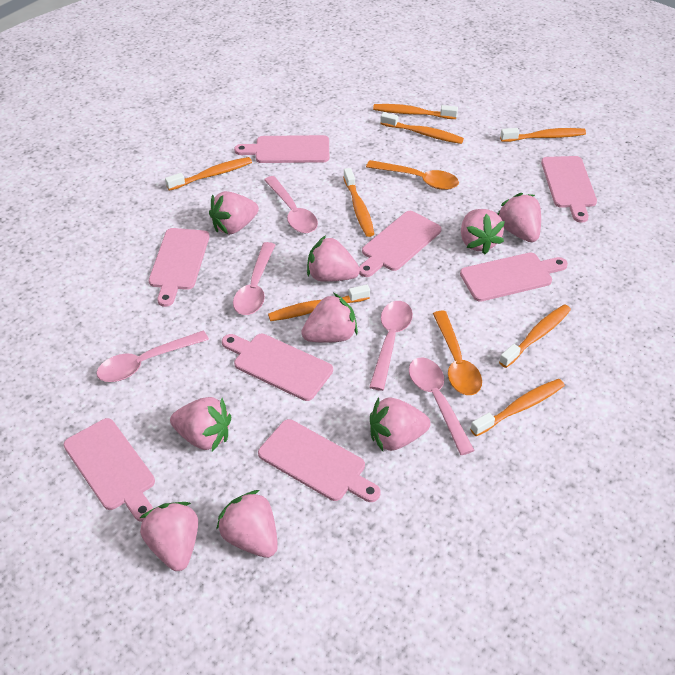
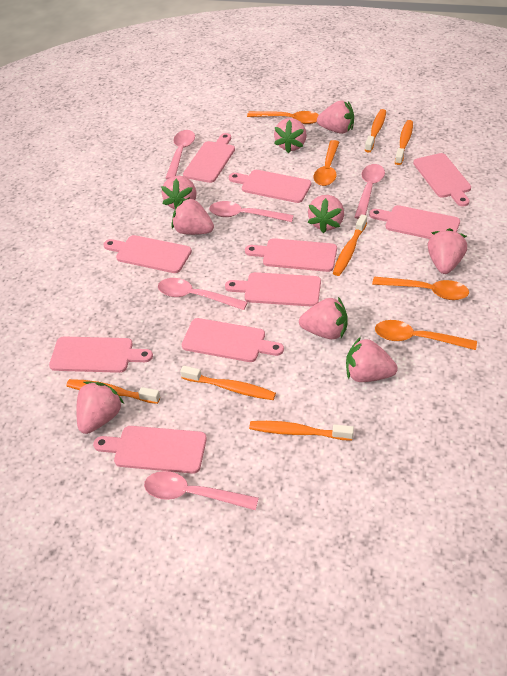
orange spoon: [366,160,459,190] [433,311,482,395] = 2 -> [247,111,319,124] [313,140,339,186] [372,276,469,300] [375,320,477,350] = 4
orange toothbrush: [165,157,252,191] [268,285,370,321] [343,168,374,237] [373,104,458,119] [380,112,464,144] [470,379,565,436] [499,304,571,368] [500,128,586,142] = 8 -> [66,379,160,404] [180,366,276,400] [249,421,354,440] [333,214,367,276] [365,109,386,152] [395,120,413,165] = 6
pink cutting board: [64,418,155,522] [149,228,209,307] [222,334,333,401] [234,135,329,163] [258,419,381,502] [359,211,441,277] [460,253,568,302] [541,156,597,223] = 8 -> [49,336,153,373] [93,426,207,474] [103,235,192,273] [182,318,284,362] [183,133,235,183] [225,272,321,307] [229,170,311,203] [245,238,337,272] [369,205,460,239] [413,153,471,207] = 10

